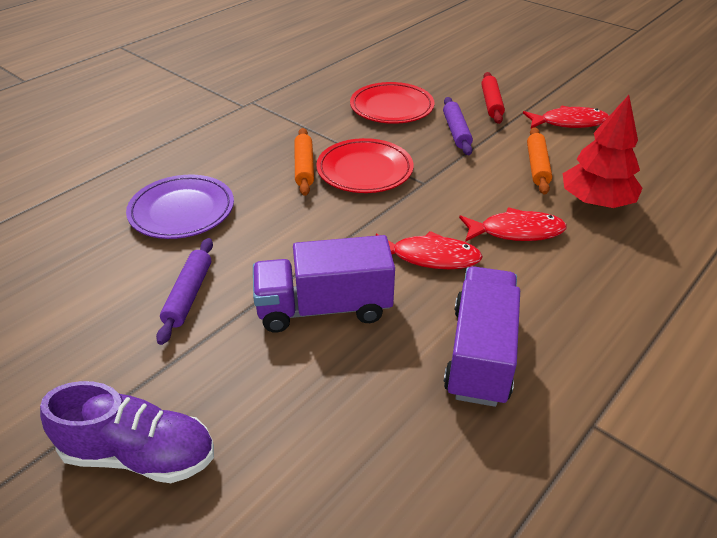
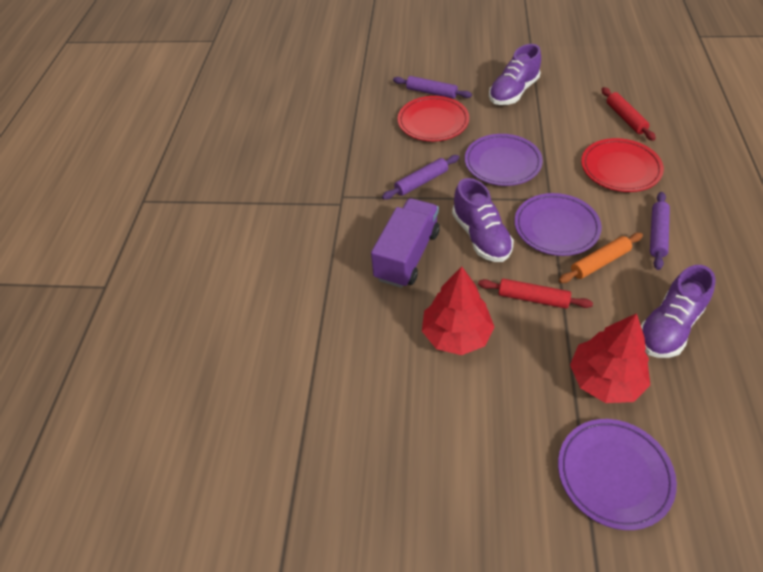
orange rolling pin: [294,128,314,196] [527,127,552,195] = 2 -> [559,233,643,283] = 1
purple plate: [126,175,234,239] = 1 -> [465,134,543,186] [514,193,602,256] [558,419,677,530] = 3
purple rolling pin: [156,238,213,345] [443,97,473,155] = 2 -> [382,155,459,200] [393,76,472,99] [650,192,670,270] = 3
purple shoe: [40,381,214,483] = 1 -> [452,178,514,262] [489,44,541,105] [641,265,716,358] = 3
purple truck: [253,235,395,333] [443,266,520,407] = 2 -> [371,198,440,288] = 1
red fish: [376,231,483,269] [459,207,567,242] [523,106,609,128] = 3 -> none = 0
red rolling pin: [481,72,505,124] = 1 -> [478,279,593,309] [601,87,656,141] = 2
red tree: [563,95,643,208] = 1 -> [422,266,494,355] [570,313,650,403] = 2

